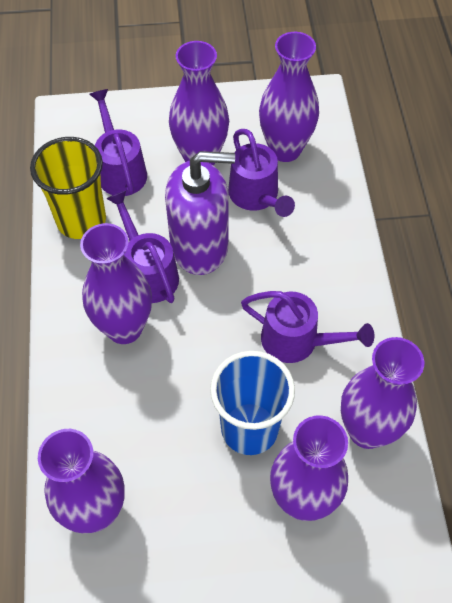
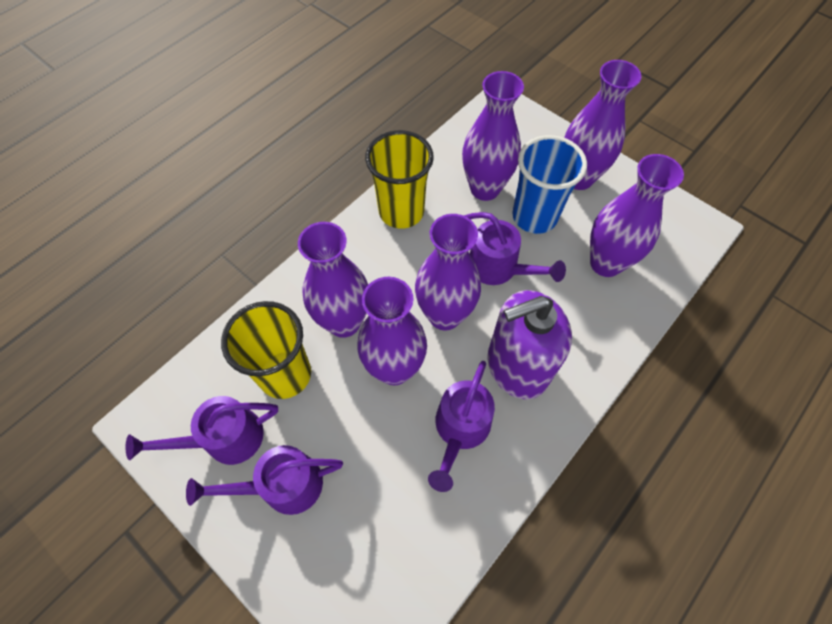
yellow cup: [30,137,106,239] = 1 -> [221,301,311,399] [365,130,434,229] = 2

